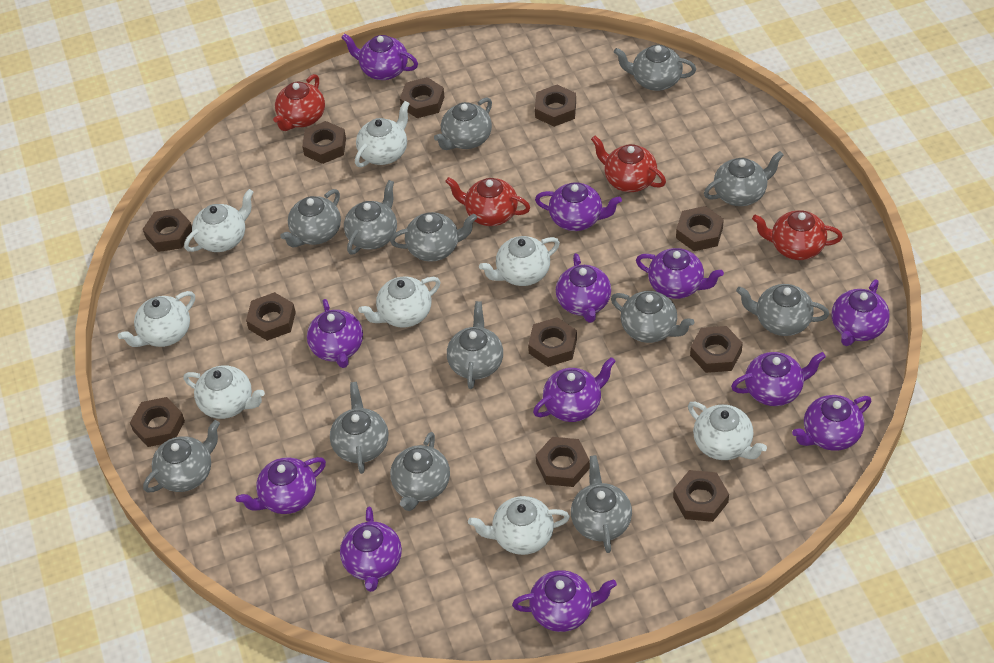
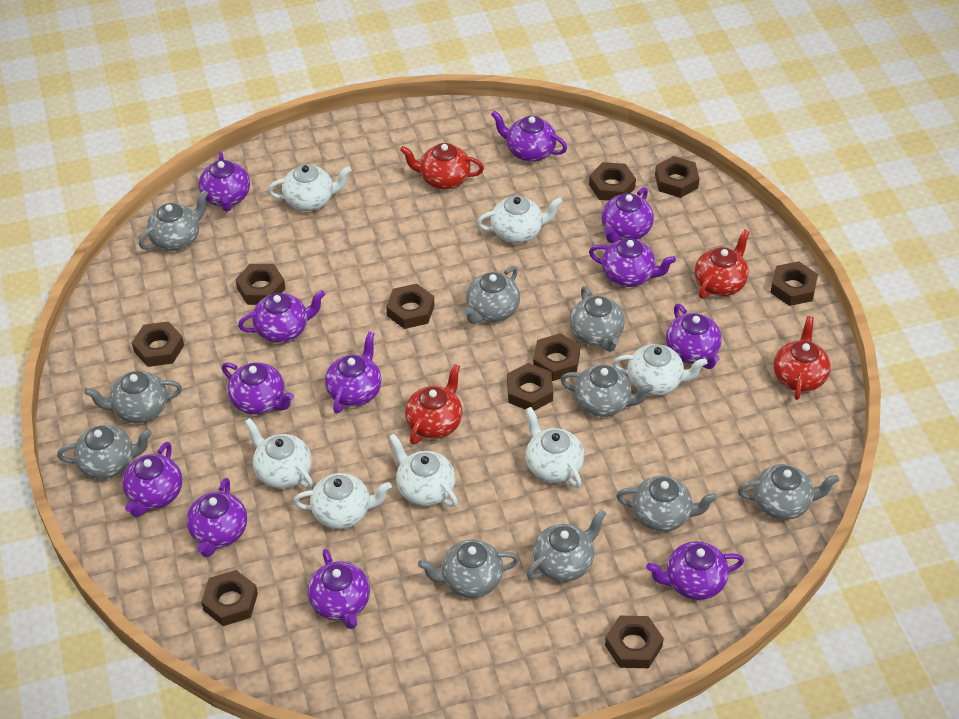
brown nut: [130,397,185,447] [143,208,192,252] [246,292,296,341] [302,121,346,164] [400,77,445,118] [528,317,577,367] [535,85,576,127] [536,437,590,487] [673,470,729,522] [676,206,724,251] [690,326,743,373] = 11 -> [132,322,184,367] [201,570,258,626] [235,264,286,305] [386,284,435,329] [507,363,553,411] [533,333,580,381] [589,162,636,201] [605,616,664,668] [655,156,700,198] [770,261,818,306] = 10
grey teapot: [143,420,220,492] [280,189,341,247] [330,382,388,474] [344,180,397,254] [390,212,477,262] [390,432,450,511] [434,97,492,150] [447,301,503,389] [571,455,632,553] [611,291,694,343] [614,45,696,91] [704,151,784,206] [736,284,829,336] = 13 -> [57,425,152,479] [84,371,182,423] [139,190,208,251] [418,539,519,598] [463,266,520,324] [527,510,606,582] [560,365,653,417] [570,286,625,352] [616,475,717,532] [738,464,839,520] = 10
white teapot: [118,291,195,347] [184,189,254,252] [184,365,265,419] [355,101,410,167] [358,277,441,328] [468,496,570,555] [479,236,560,286] [688,402,767,460] = 8 -> [245,418,313,489] [268,164,351,211] [293,473,392,529] [389,434,458,507] [477,196,563,243] [526,407,584,488] [613,344,707,396] = 7

